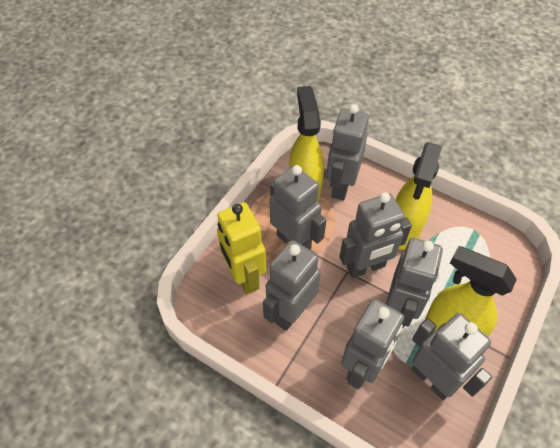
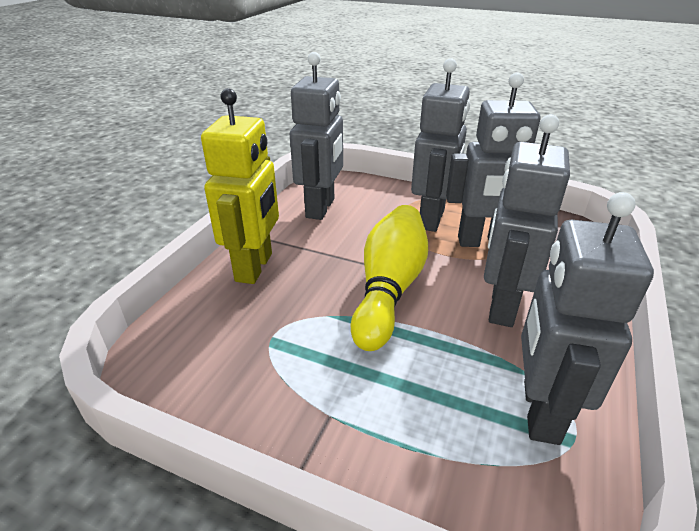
grey robot: [263,240,321,331] [269,165,326,250] [326,104,369,200] [339,192,412,278] [341,299,404,389] [386,238,443,328] [412,313,492,400] = 7 -> [290,52,343,220] [411,58,470,232] [446,73,541,247] [484,114,570,327] [521,192,654,445] = 5
yellow bowling pin: none = 0 -> [351,205,428,351] = 1
yellow spray bottle: [289,86,324,201] [395,142,442,250] [425,246,517,337] = 3 -> none = 0

